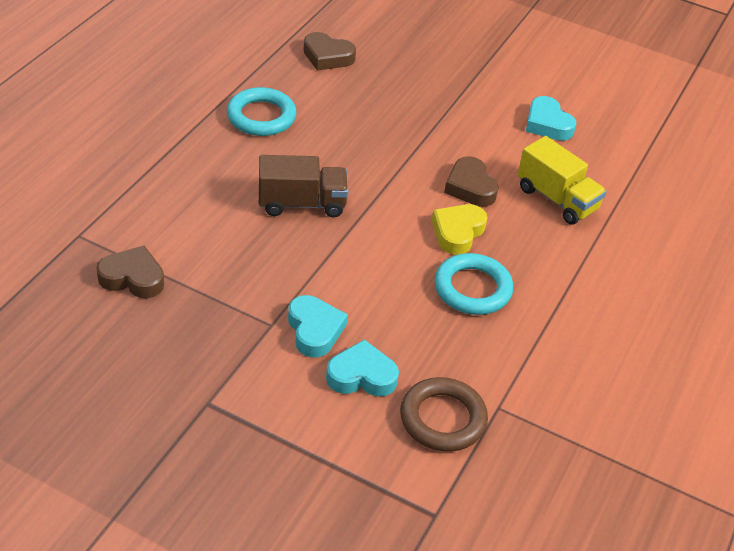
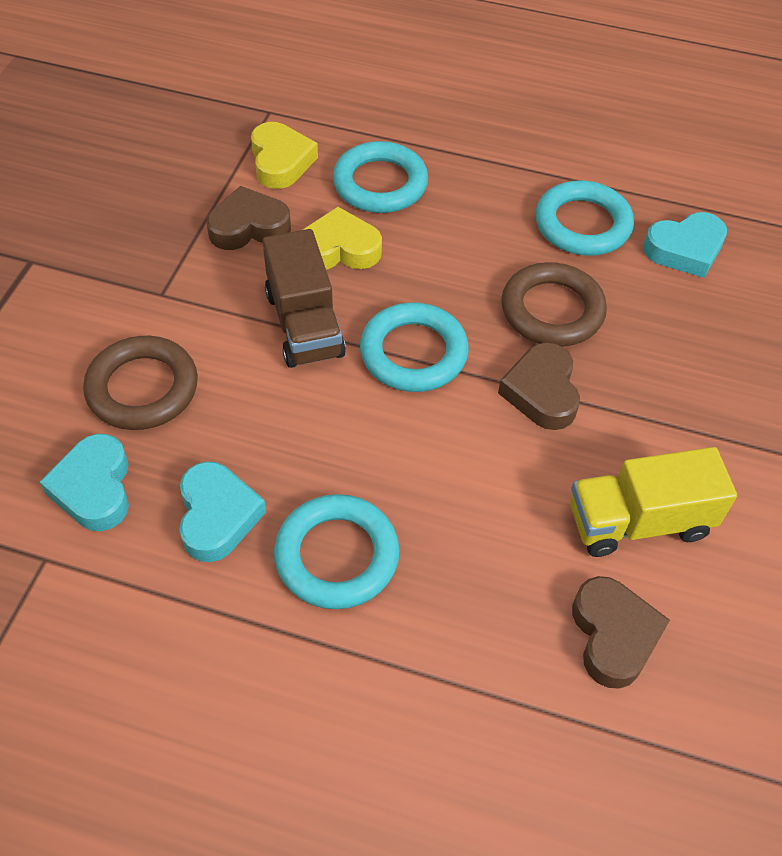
brown ring: [400,377,488,452] = 1 -> [83,336,198,430] [501,262,607,347] = 2
turquoise ring: [227,87,297,136] [435,253,513,315] = 2 -> [274,494,399,609] [333,141,428,213] [360,302,469,392] [536,180,634,256] = 4
yellow heart: [432,204,487,255] = 1 -> [251,122,318,189] [303,207,382,269] = 2

